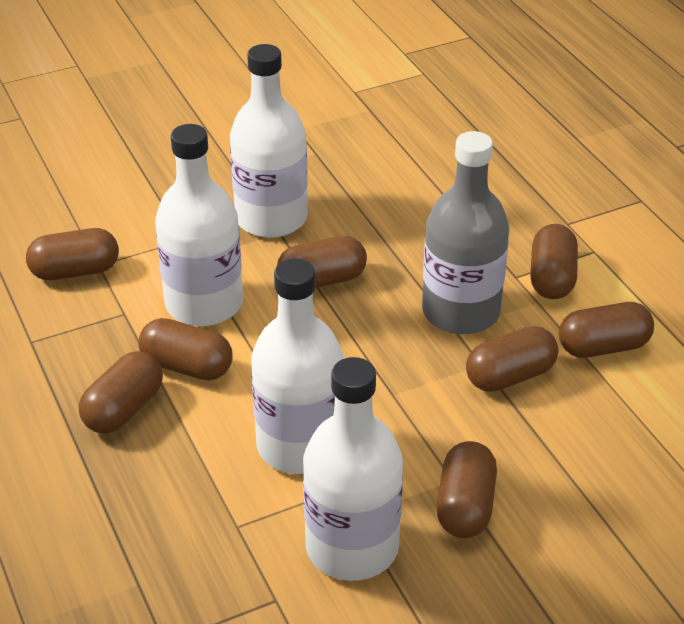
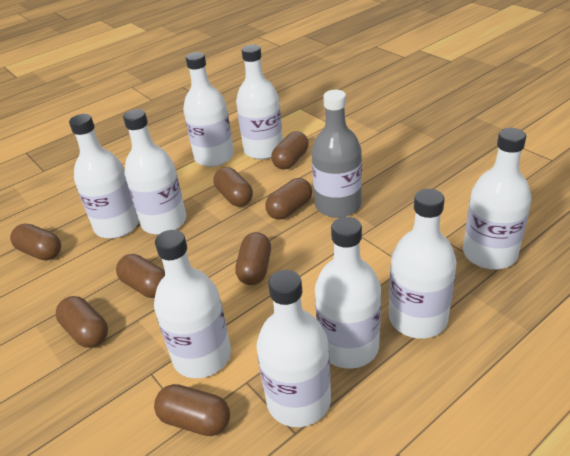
white bottle: [155,124,243,326] [230,44,308,238] [251,259,343,474] [303,357,403,581] = 4 -> [69,114,139,239] [123,109,186,235] [154,230,231,378] [183,52,234,167] [236,45,283,159] [256,270,331,427] [315,217,381,369] [389,189,457,339] [463,128,531,269] = 9

